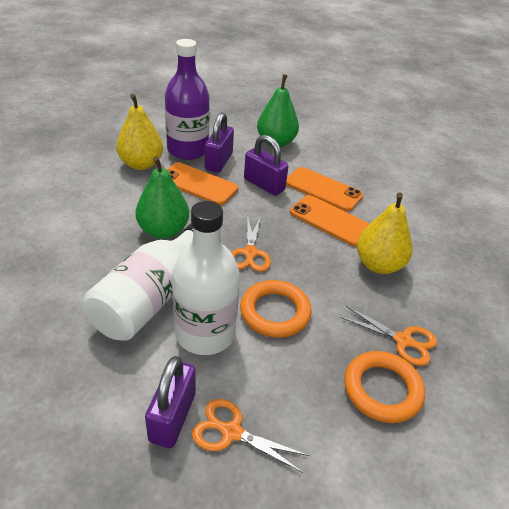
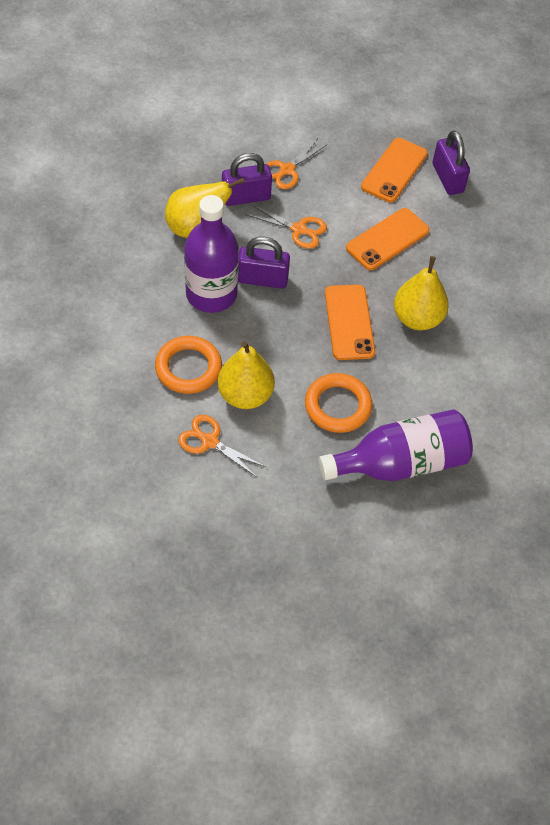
green pear: [135,156,189,239] [257,74,299,147] = 2 -> none = 0
purple bottle: [165,39,210,160] = 1 -> [184,195,239,313] [318,409,473,481] = 2
white bottle: [84,224,193,341] [172,201,240,355] = 2 -> none = 0
yellow pear: [116,94,163,170] [357,192,413,274] = 2 -> [165,178,245,238] [218,341,275,409] [394,256,449,330] = 3

